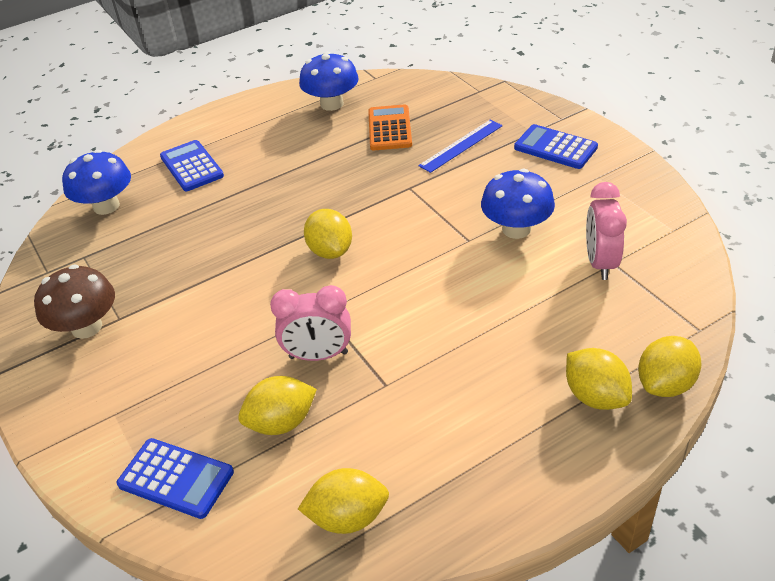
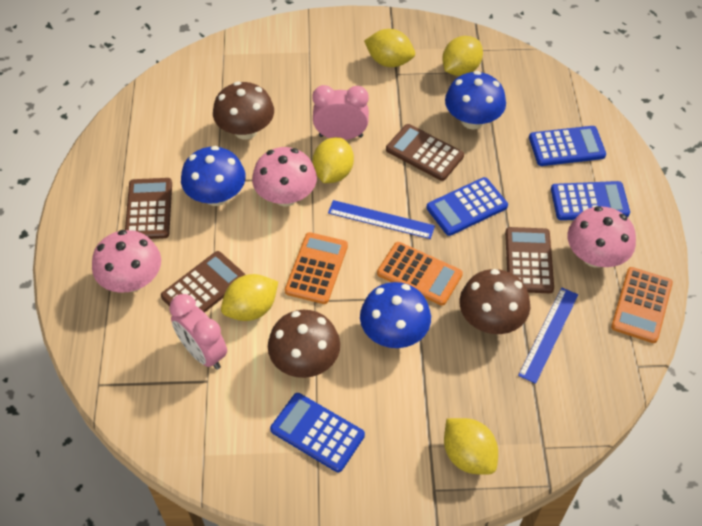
blue calculator: [117,438,234,519] [160,140,224,191] [514,124,598,169] = 3 -> [270,393,365,472] [426,177,508,236] [529,126,606,166] [551,181,630,220] = 4
blue ruler: [418,119,503,173] = 1 -> [328,200,435,239] [518,287,578,384] = 2
brown calculator: none = 0 -> [125,178,172,239] [161,251,245,313] [386,124,464,181] [505,227,554,293] = 4
brown mushroom: [34,264,115,339] = 1 -> [213,81,274,140] [268,310,340,378] [459,269,530,334] = 3
orange calculator: [368,104,412,150] = 1 -> [285,232,348,304] [377,242,463,306] [611,267,673,343] = 3
pink mushroom: none = 0 -> [92,230,161,293] [252,147,317,206] [567,206,636,268] = 3

